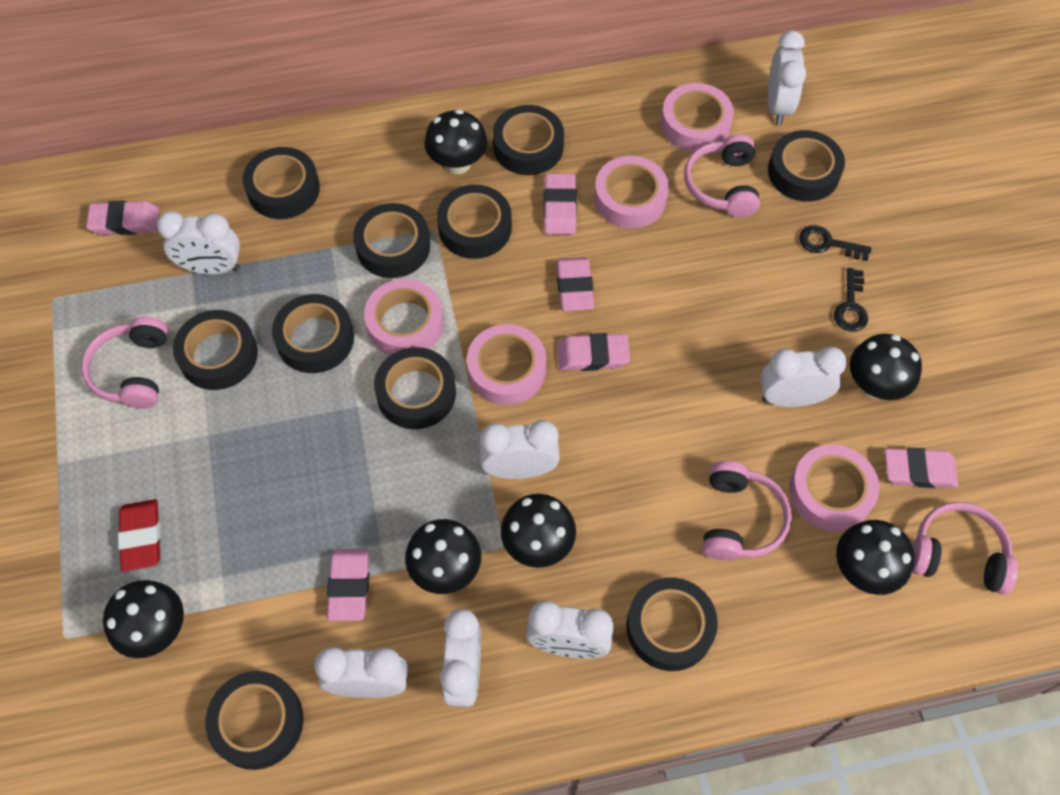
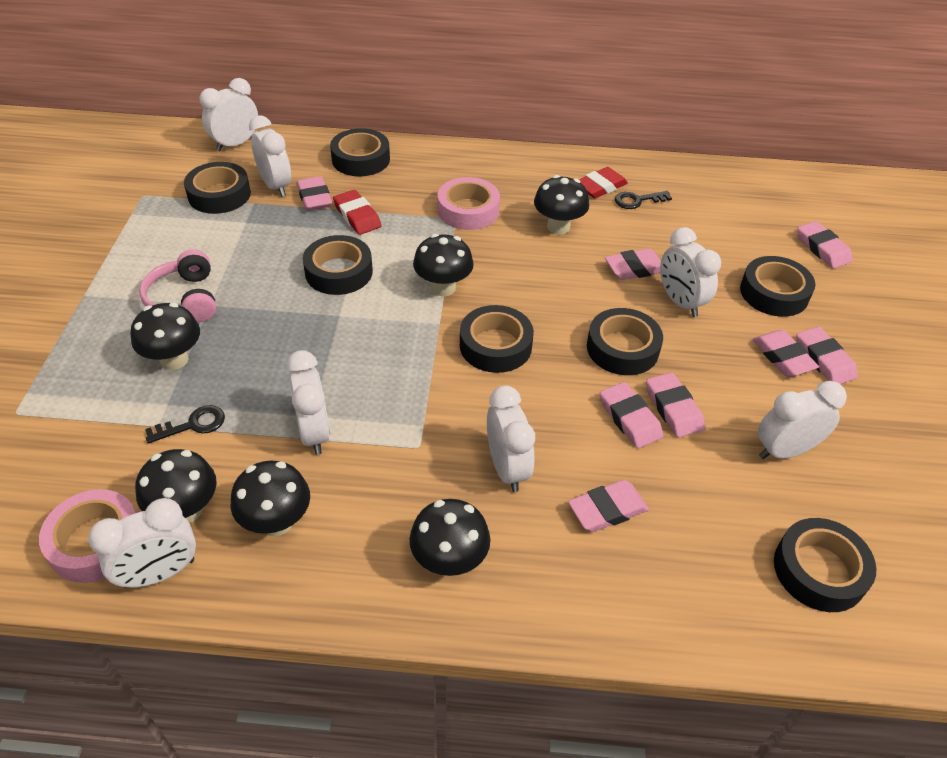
black tape: [173,310,258,390] [205,671,304,770] [243,147,320,219] [272,294,354,373] [353,203,430,278] [374,347,456,429] [437,185,512,259] [493,105,564,175] [626,577,718,671] [768,130,845,202] = 10 -> [184,162,251,214] [303,235,373,295] [330,128,390,176] [460,305,534,373] [587,308,663,375] [740,256,816,317] [774,518,876,612] = 7
pink eraser: [86,200,159,235] [327,549,370,621] [544,174,577,235] [556,257,594,311] [557,333,630,371] [885,448,958,488] = 6 -> [297,176,332,211] [568,480,649,532] [600,382,663,448] [605,248,661,280] [646,372,705,438] [752,330,819,377] [796,327,858,384] [797,221,853,268] = 8
pink headphones: [81,316,168,409] [684,134,760,217] [702,461,792,561] [912,502,1018,595] = 4 -> [139,249,216,322] = 1
pink tape: [364,279,444,355] [467,324,546,405] [594,156,669,228] [661,83,734,152] [789,444,879,531] = 5 -> [39,489,136,583] [438,177,500,230] = 2
red eraser: [118,499,161,572] = 1 -> [333,190,381,235] [579,167,628,198] = 2

